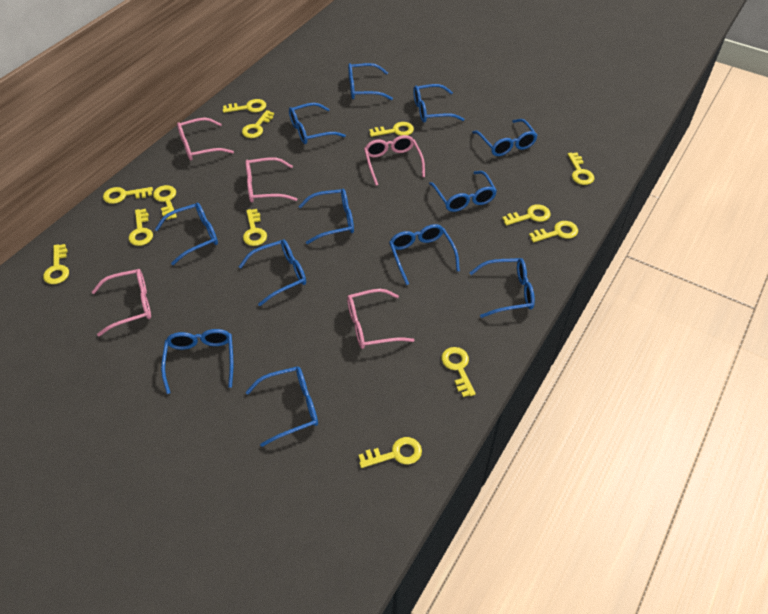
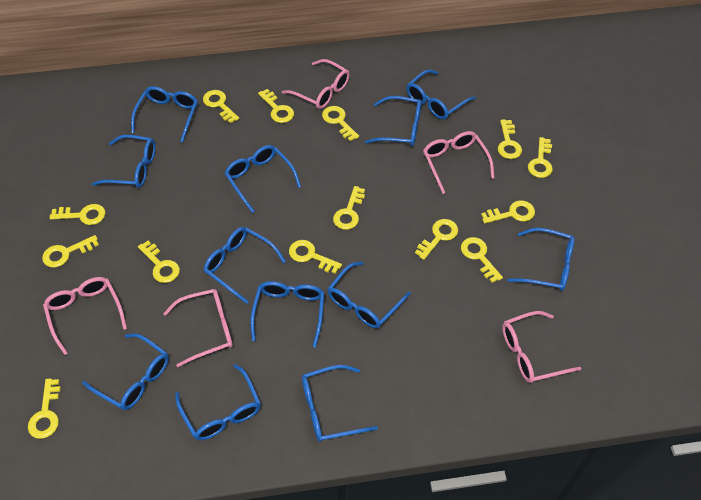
yellow key: [43,244,69,284] [103,187,153,204] [129,209,153,246] [153,185,177,220] [223,99,266,113] [242,110,274,138] [243,209,267,246] [359,437,422,468] [369,122,414,137] [441,347,475,397] [502,204,551,226] [529,221,578,242] [567,153,594,185] = 13 -> [28,379,61,439] [42,235,99,268] [50,204,106,225] [138,241,180,283] [203,90,239,123] [258,89,294,123] [289,240,342,274] [322,106,359,141] [333,186,365,230] [415,219,458,260] [461,237,503,283] [481,200,535,224] [498,119,522,159] [528,137,553,178] = 14

